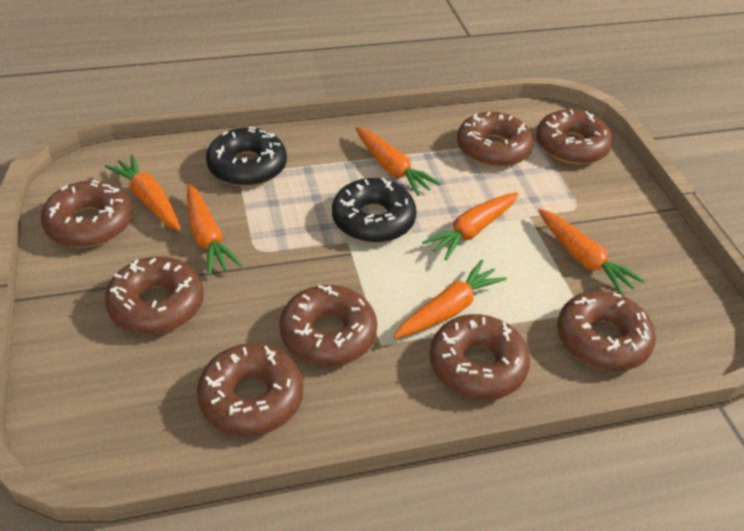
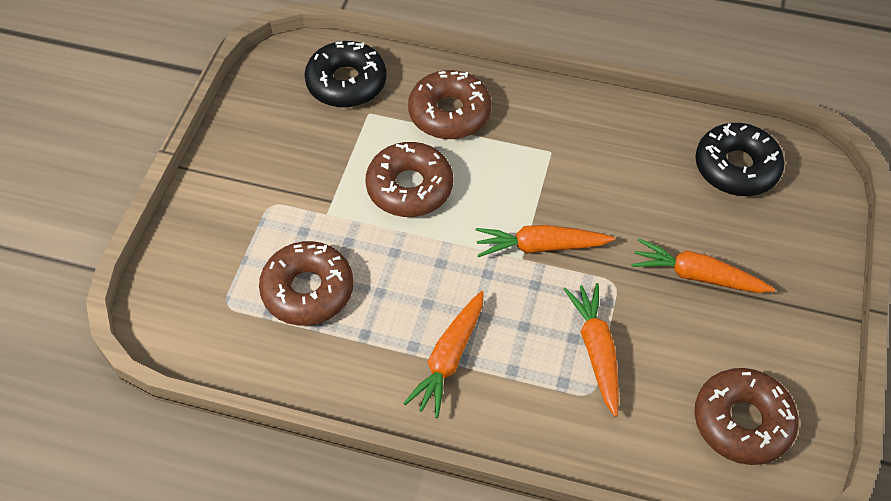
brown donut: [41,180,133,248] [105,257,204,335] [197,343,303,436] [279,285,377,366] [429,314,530,400] [457,112,534,167] [536,109,613,165] [557,291,656,371] = 8 -> [259,241,353,326] [365,142,453,217] [408,70,492,139] [694,368,799,465] = 4
orange carrot: [105,155,181,231] [187,184,242,275] [356,127,441,196] [393,260,507,339] [422,192,519,260] [538,209,645,296] = 6 -> [403,291,484,418] [476,225,615,257] [564,283,619,417] [631,238,775,293] = 4

